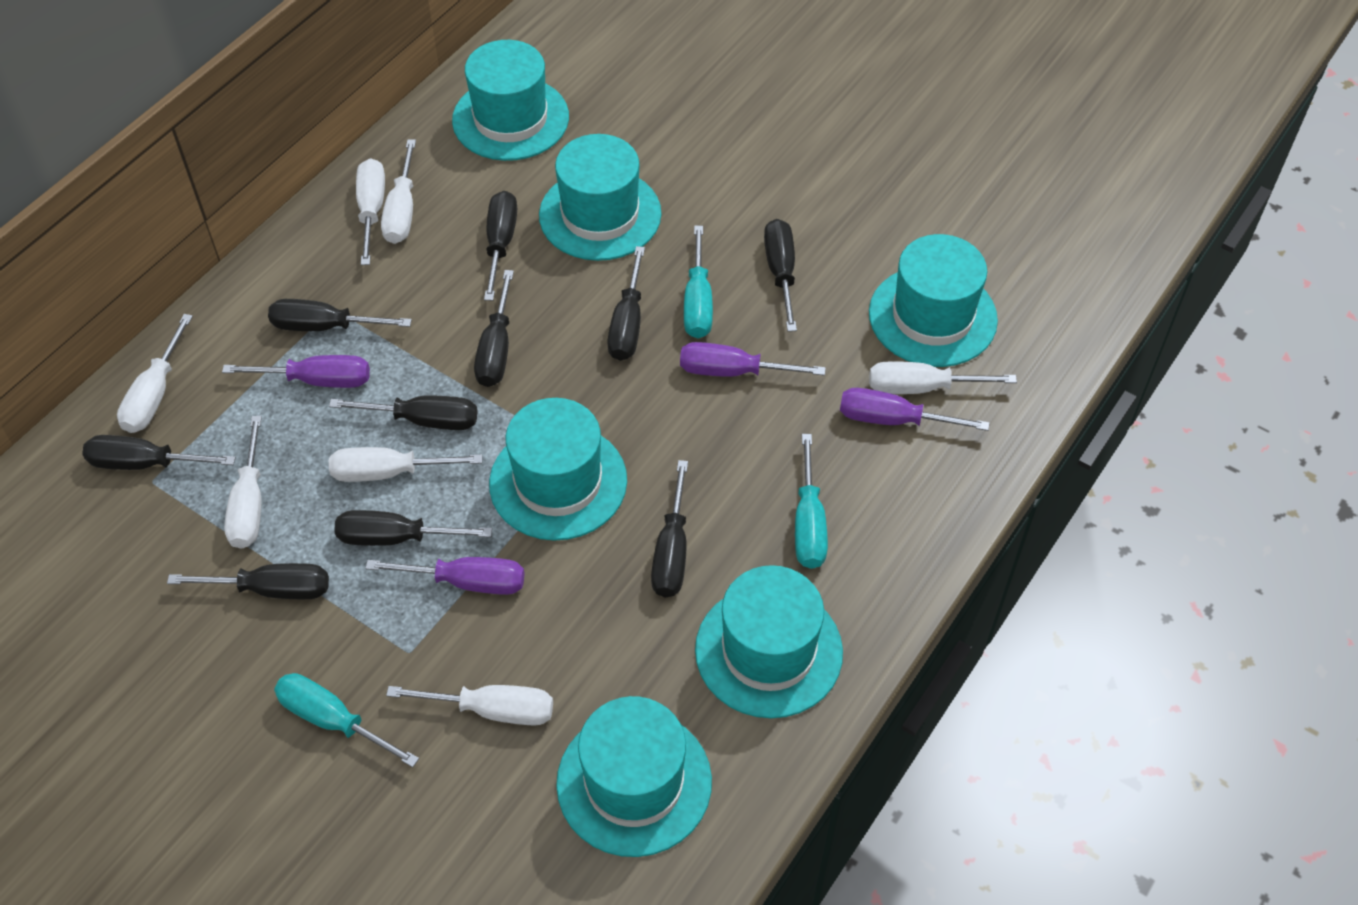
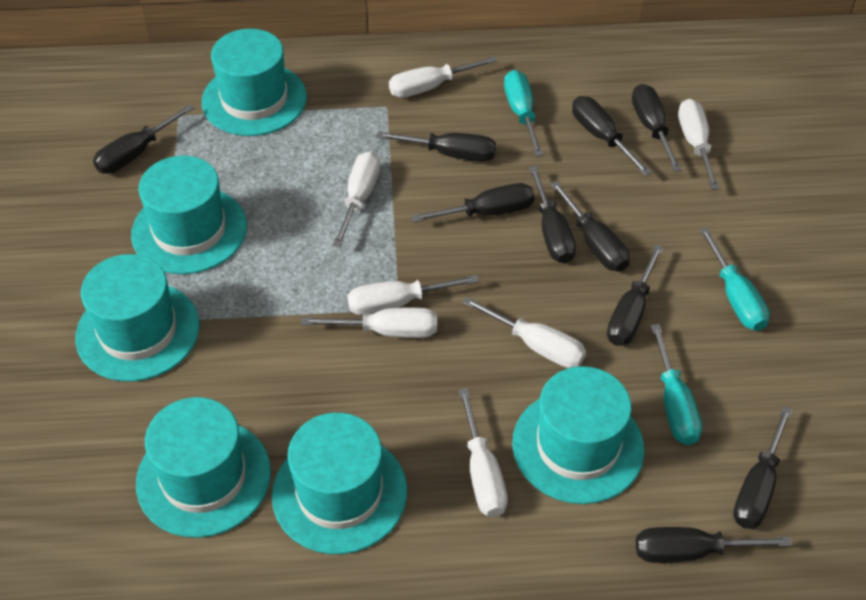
purple screwdriver: [222,355,370,388] [365,557,525,595] [680,342,826,377] [840,388,990,431] = 4 -> none = 0

